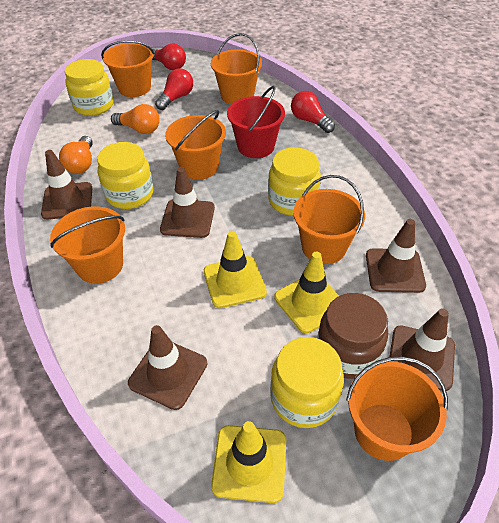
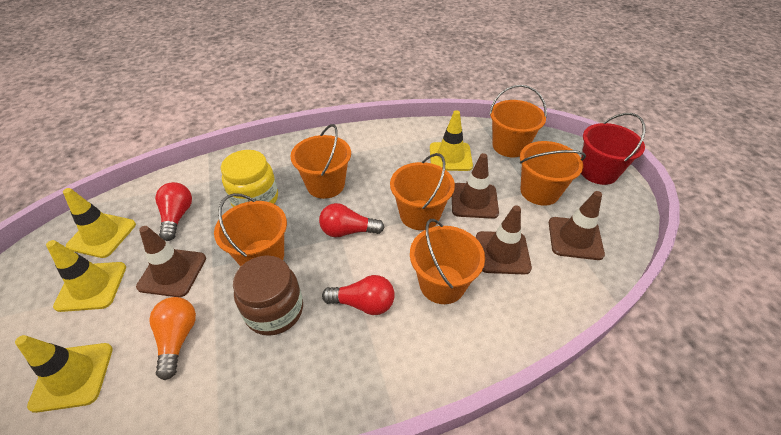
brown traffic cone: [41,150,92,220] [128,325,207,410] [160,167,215,238] [366,219,426,293] [389,308,455,391] = 5 -> [136,226,206,297] [452,153,499,219] [476,206,532,274] [549,191,605,260] = 4
orange light bulb: [59,136,93,174] [111,104,160,134] = 2 -> [149,297,196,380] = 1
yellow jar: [65,59,114,116] [97,142,154,209] [268,147,321,216] [270,337,344,428] = 4 -> [221,150,278,207] = 1
yellow traffic cone: [204,231,267,308] [211,421,286,503] [274,252,339,333] = 3 -> [15,335,113,413] [46,240,126,312] [63,188,136,258] [430,110,473,171] = 4

